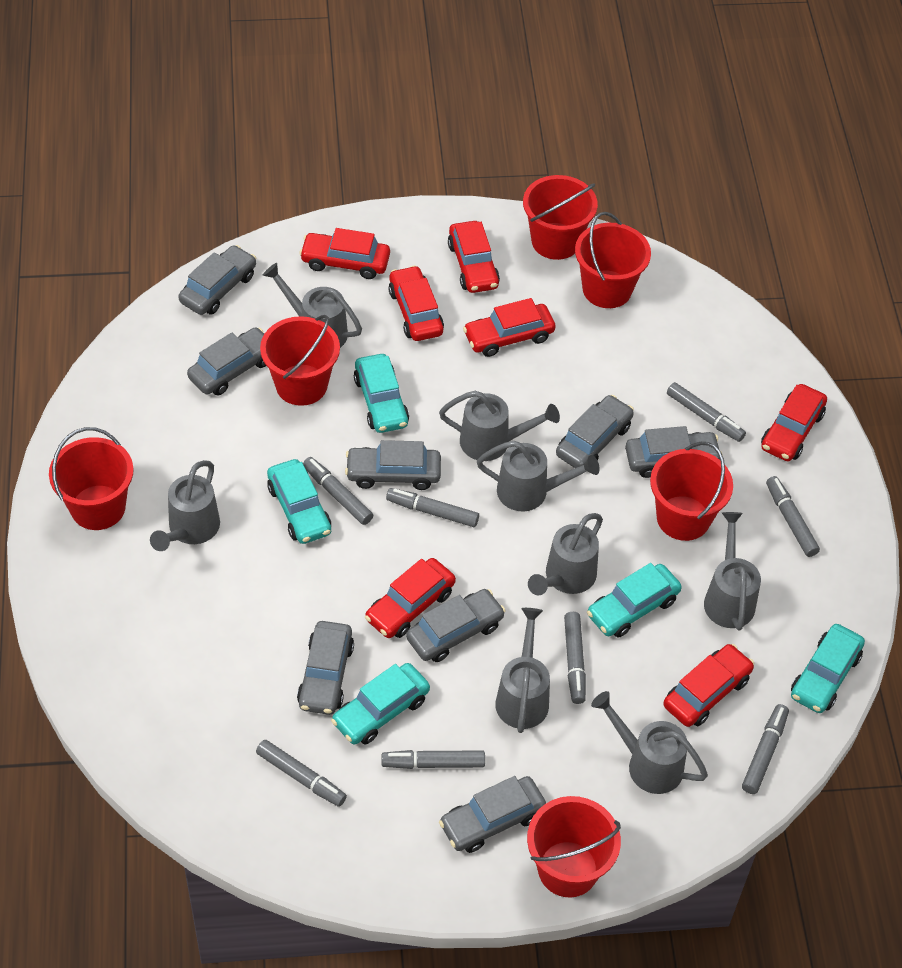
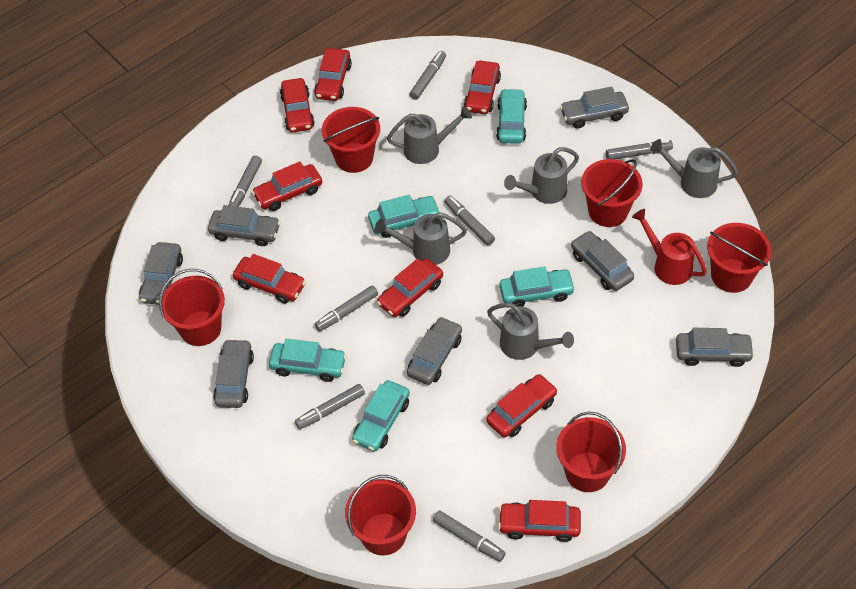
grey car: [178,245,256,315] [187,327,266,396] [297,621,354,715] [345,440,441,490] [406,589,506,662] [439,776,546,853] [556,395,634,468] [625,426,723,478] = 8 -> [139,242,183,305] [208,205,281,246] [213,339,254,408] [407,317,462,385] [560,87,629,129] [571,231,634,291] [676,328,755,367] = 7
grey marker: [256,740,347,807] [303,457,373,525] [382,750,485,769] [386,488,479,527] [564,612,586,704] [667,382,746,442] [742,704,789,794] [766,476,820,557] = 8 -> [228,156,262,207] [295,384,365,429] [314,285,378,332] [409,51,446,100] [433,510,506,562] [444,196,495,245] [606,140,673,159] = 7
grey watering can: [150,460,220,551] [263,263,362,348] [439,391,560,461] [477,441,600,512] [495,608,550,733] [528,513,603,596] [591,691,708,794] [704,512,761,630] = 8 -> [375,212,467,265] [387,106,472,164] [487,303,574,360] [504,147,579,204] [650,139,738,198] = 5
red car: [299,228,390,279] [365,558,456,638] [389,265,444,341] [448,221,500,293] [463,298,556,357] [663,644,755,727] [761,384,827,461] = 7 -> [233,254,306,303] [252,161,322,211] [280,78,315,132] [314,48,352,101] [377,259,443,317] [464,61,501,114] [486,374,558,438] [498,500,581,542] = 8
red watering can: none = 0 -> [632,209,707,285] = 1

